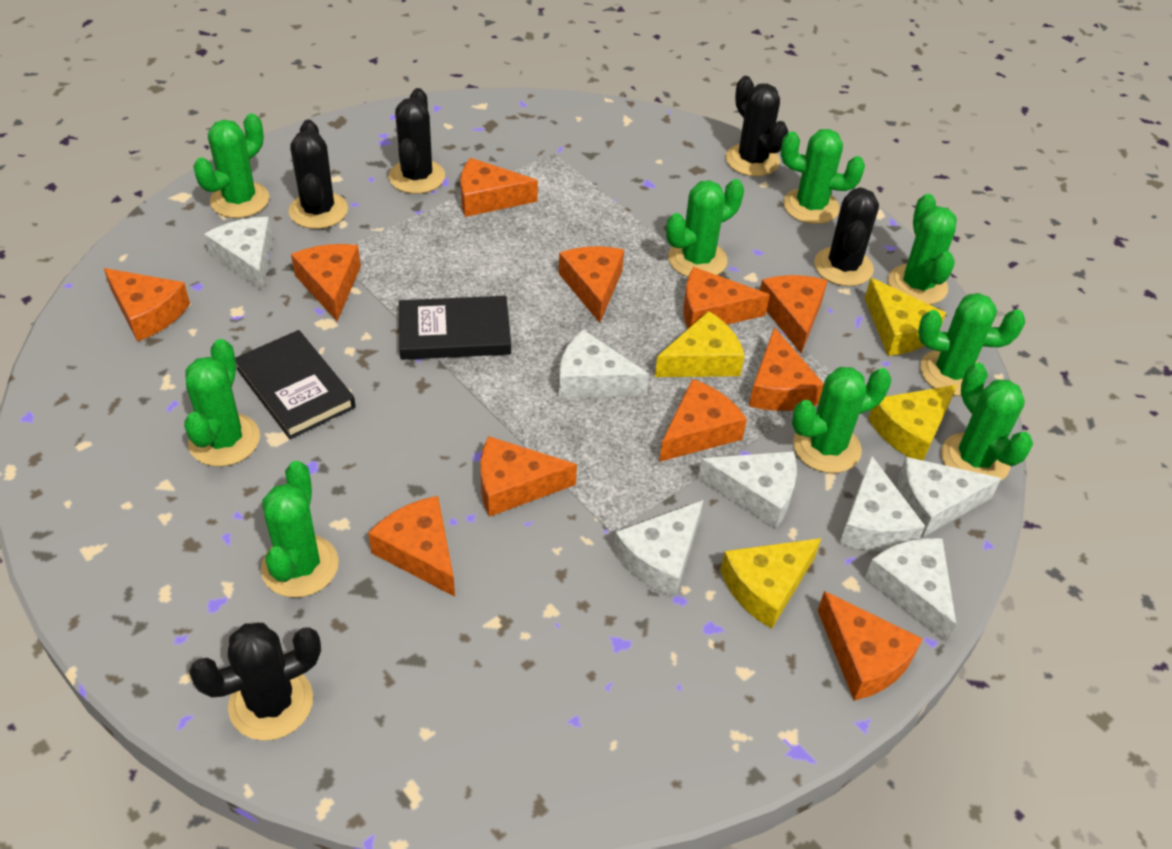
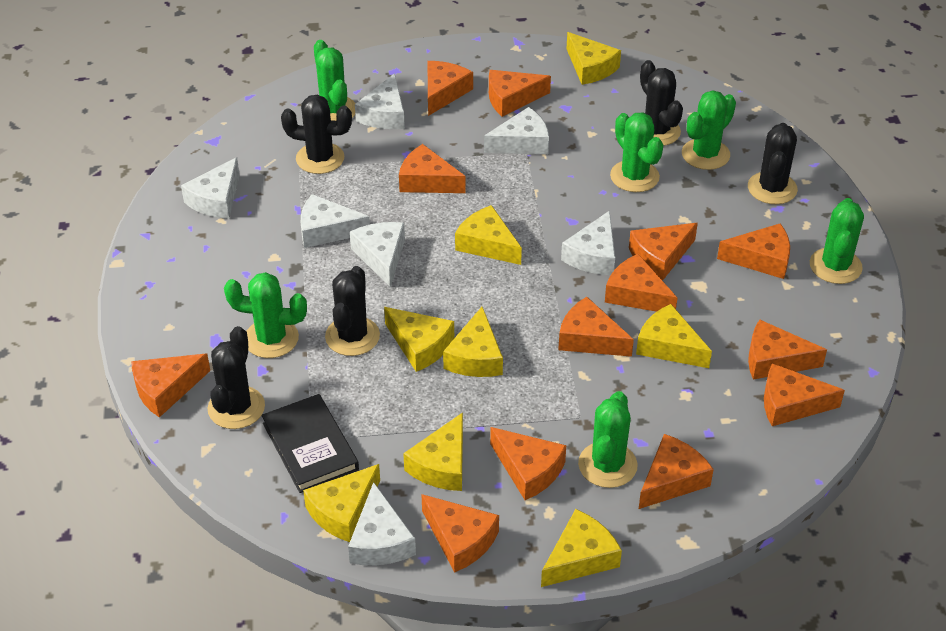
black book: [235,330,356,439] [399,296,511,360] = 2 -> [262,394,359,493] = 1
green cactus: [184,339,260,467] [193,114,269,218] [261,461,339,598] [666,179,744,277] [781,129,865,224] [792,367,891,473] [888,194,957,305] [918,293,1025,396] [941,363,1033,481] = 9 -> [224,272,307,358] [314,40,356,121] [578,391,638,488] [610,112,663,192] [682,90,736,170] [810,198,864,284] = 6
orange cheese: [104,268,190,342] [291,244,361,321] [368,496,455,597] [460,158,538,217] [481,436,577,517] [559,246,624,323] [659,379,747,462] [683,267,770,329] [749,327,824,411] [760,275,828,354] [818,591,923,700] = 11 -> [131,354,210,418] [399,144,466,193] [421,494,499,573] [428,61,473,116] [489,70,551,117] [490,427,566,500] [558,297,634,357] [605,254,677,312] [629,223,698,280] [639,434,714,509] [717,223,790,279] [748,320,827,380] [764,363,845,426] = 13
yellow cheese: [655,311,745,377] [720,538,821,629] [864,278,946,356] [868,385,957,460] = 4 -> [303,464,380,542] [384,307,454,372] [403,412,463,491] [443,307,503,377] [455,205,522,265] [541,509,622,587] [566,32,621,85] [636,304,712,368] = 8

